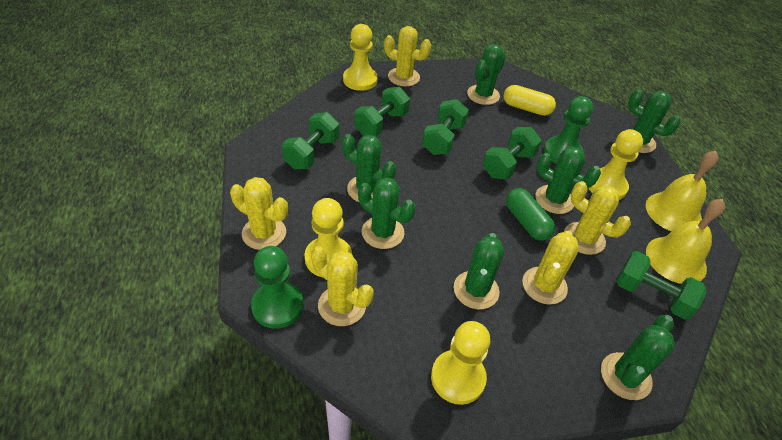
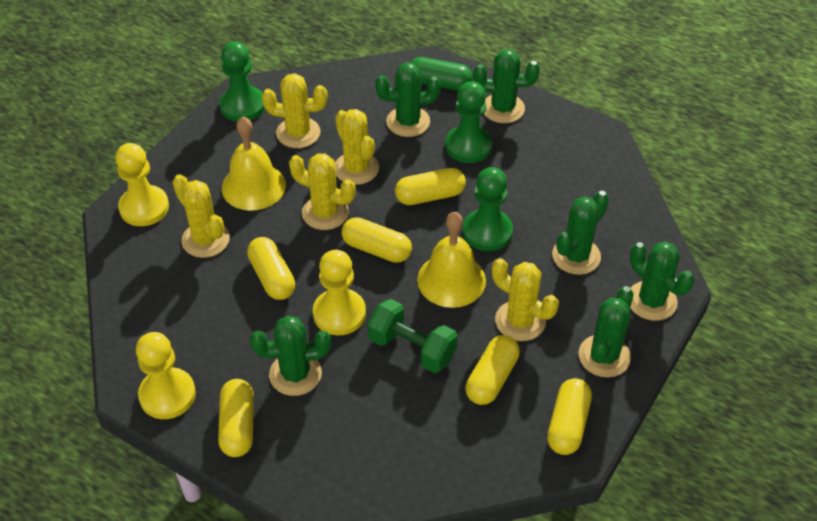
green cactus: [342,134,396,202] [358,178,416,249] [454,233,504,309] [467,44,506,105] [535,147,601,214] [601,315,674,400] [628,89,681,153] = 7 -> [250,316,331,396] [375,62,441,137] [473,49,540,123] [552,191,609,275] [579,286,634,377] [630,242,695,321] = 6
green dumbbell: [282,112,339,170] [354,87,410,137] [422,99,469,155] [483,127,542,180] [617,251,707,320] = 5 -> [368,299,458,373] = 1
green pawn: [251,246,303,329] [544,96,593,164] = 2 -> [219,41,265,122] [445,81,492,163] [463,167,513,251] = 3
yellow capsule: [504,85,556,116] = 1 -> [218,379,254,457] [247,237,295,300] [342,217,412,263] [395,168,466,205] [466,335,520,405] [547,378,592,455] = 6
yellow pawn: [305,198,352,277] [343,24,378,91] [431,321,490,405] [588,129,643,200] = 4 -> [115,143,169,226] [136,332,196,419] [313,250,366,335] = 3

